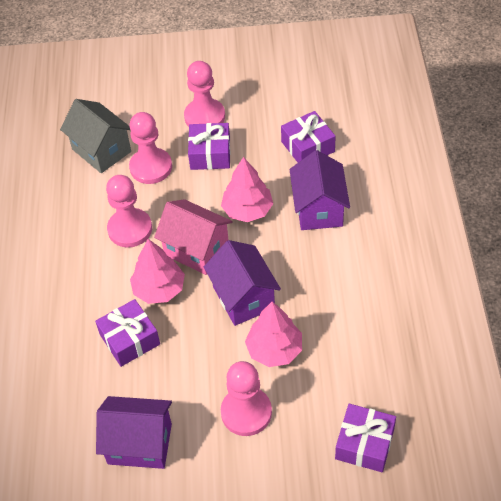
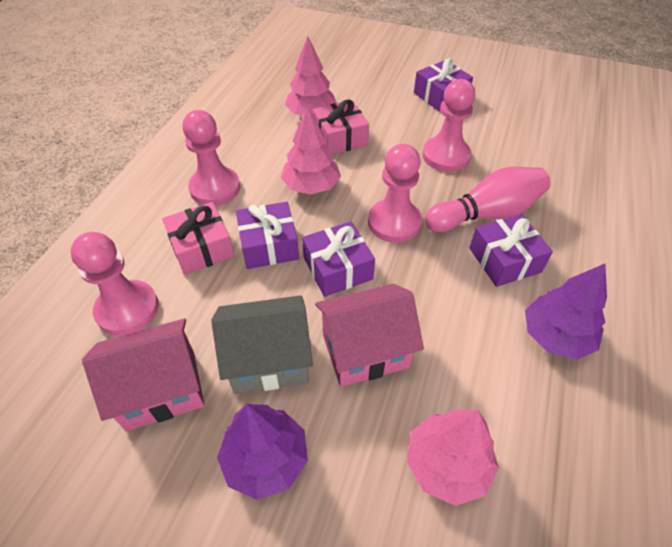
pink bowling pin: none = 0 -> [425,167,551,233] = 1
pink gift: none = 0 -> [162,202,235,275] [313,99,369,154] = 2
pink house: [154,199,232,275] = 1 -> [82,318,204,431] [315,284,424,387] = 2
purple house: [96,396,172,469] [204,240,281,326] [290,150,350,230] = 3 -> none = 0
purple tree: none = 0 -> [217,404,308,500] [525,264,607,360] = 2

